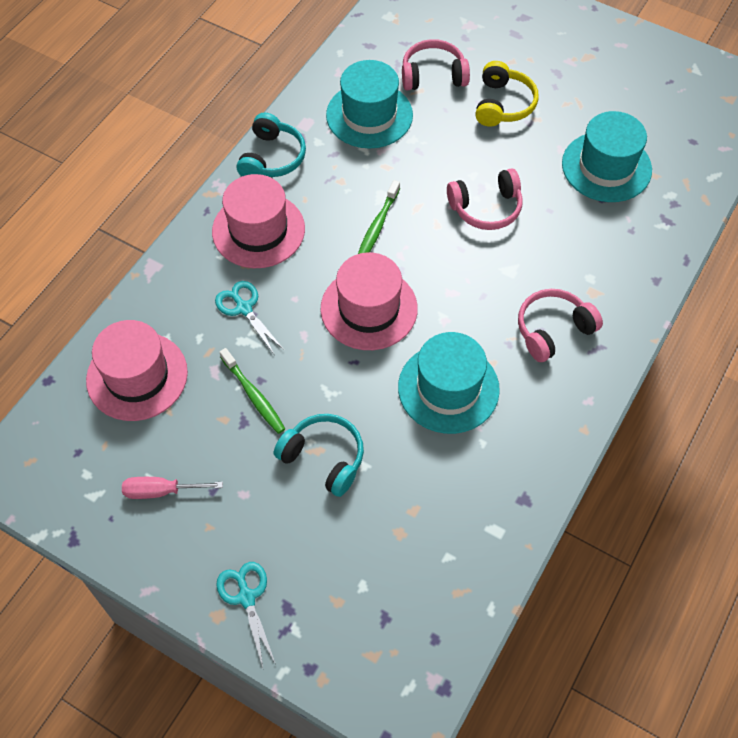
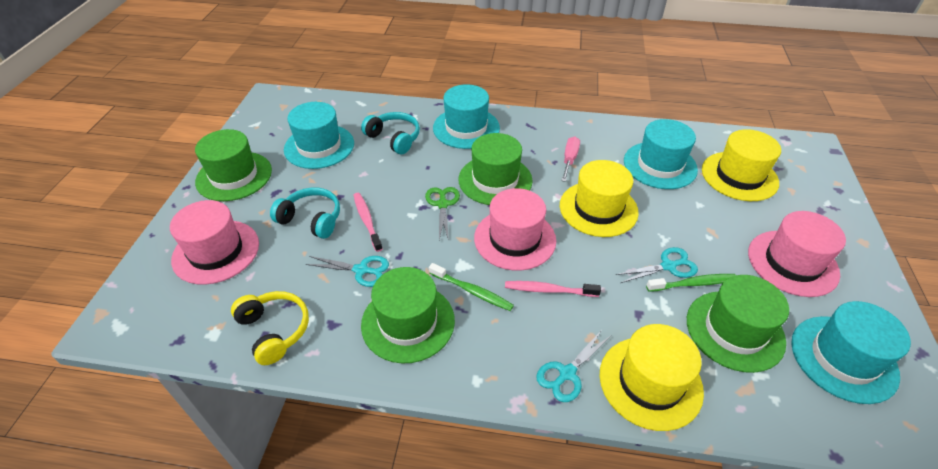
green hat: none = 0 -> [195,129,272,201] [361,267,455,364] [458,133,533,205] [687,275,789,373] = 4
green scissors: none = 0 -> [425,187,460,241] = 1
pink headphones: [402,39,470,90] [447,168,523,230] [518,289,603,362] = 3 -> none = 0
pink toothbrush: none = 0 -> [353,193,383,252] [505,281,601,297] = 2
turquoise hat: [326,60,413,148] [398,332,500,434] [562,111,652,202] = 3 -> [284,102,354,169] [433,84,500,149] [624,119,698,189] [791,301,911,404] = 4
turquoise scissors: [215,281,284,354] [216,562,275,668] = 2 -> [306,256,389,287] [536,330,611,402] [616,247,698,283] = 3
yellow hat: none = 0 -> [560,160,639,237] [599,324,704,431] [702,129,781,201] = 3

